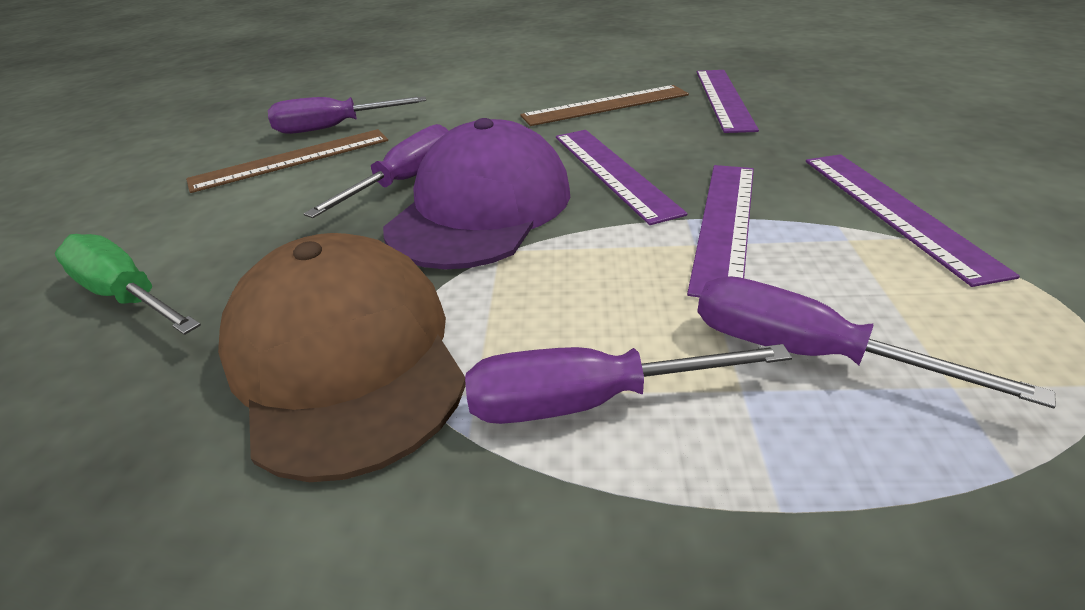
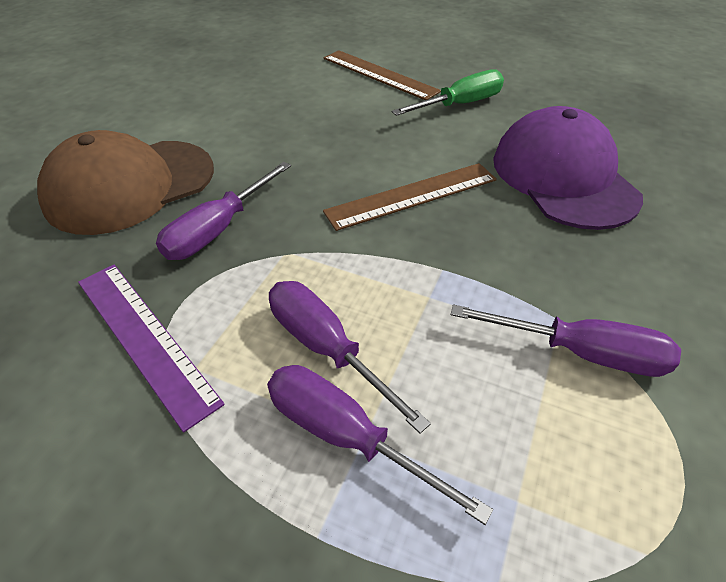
purple ruler: [556,130,688,225] [687,165,754,298] [697,70,759,133] [806,154,1020,287] = 4 -> [78,265,225,433] = 1

